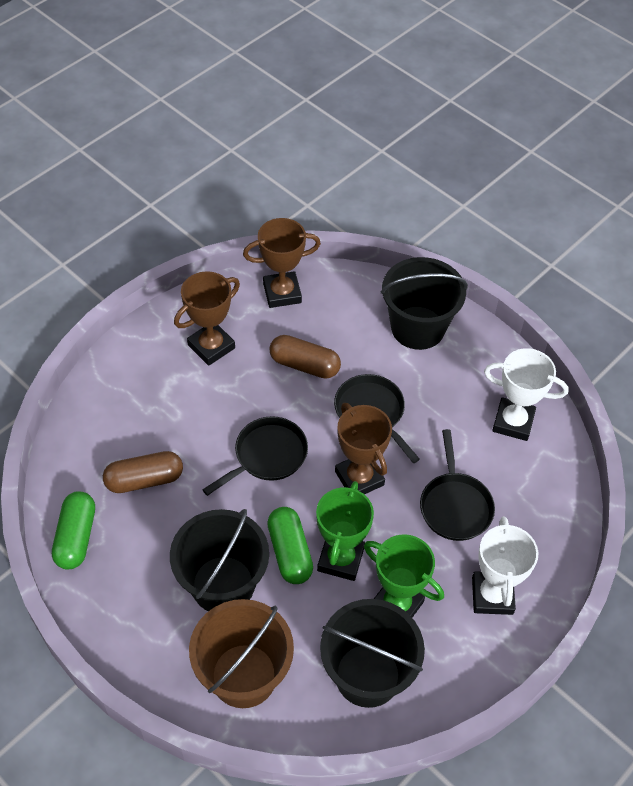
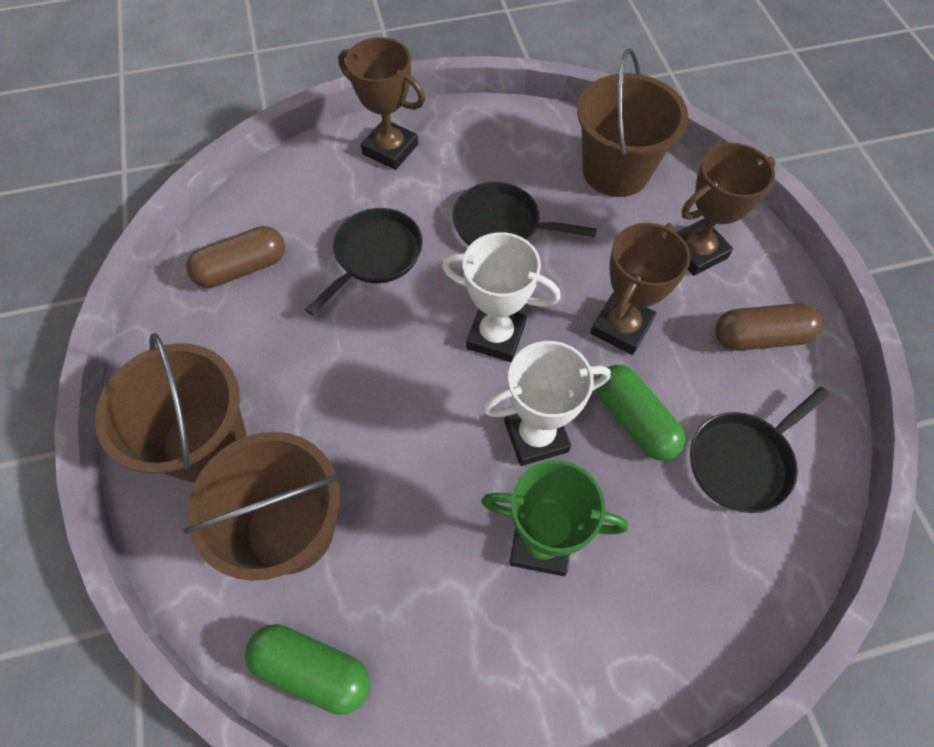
black bucket: [170,509,269,611] [320,599,425,708] [381,257,468,350] = 3 -> none = 0
brown bucket: [189,599,294,708] = 1 -> [95,333,246,482] [183,432,340,581] [577,48,688,197] = 3
green trophy: [316,481,374,581] [364,534,444,618] = 2 -> [481,460,628,576] = 1

